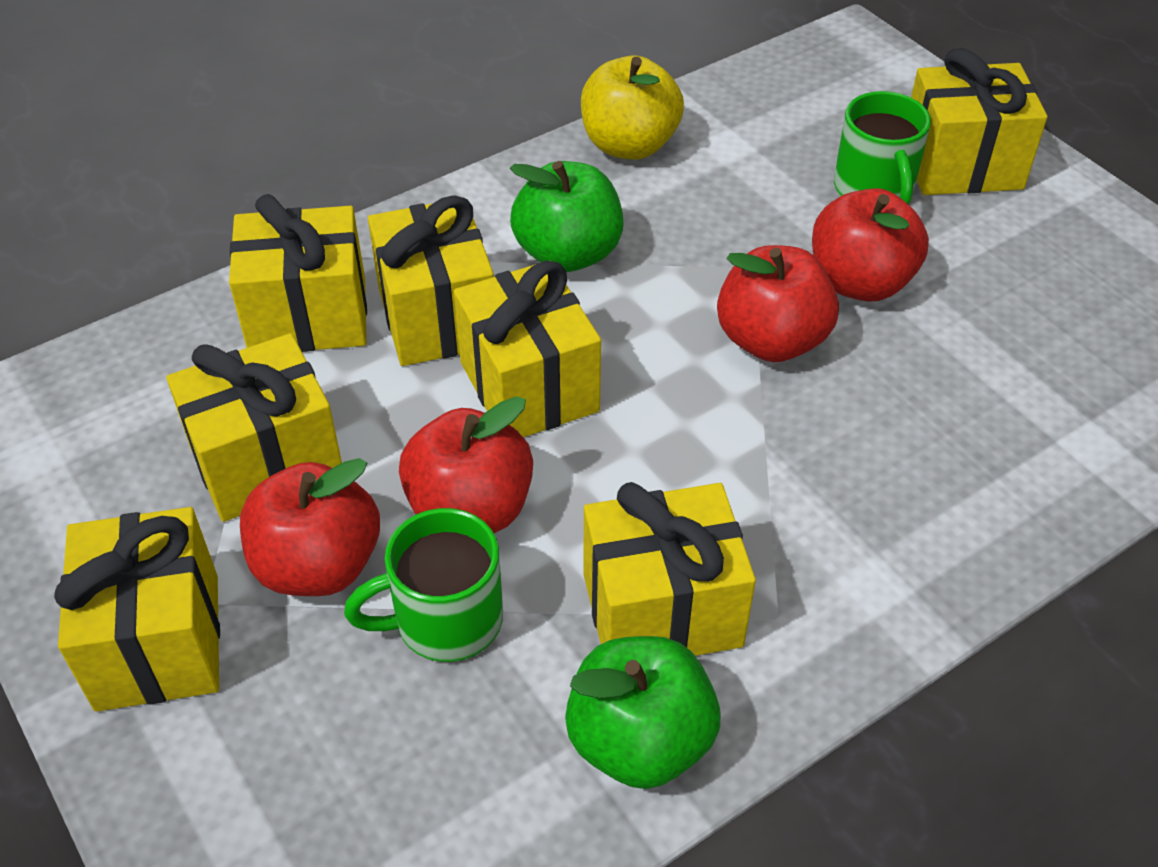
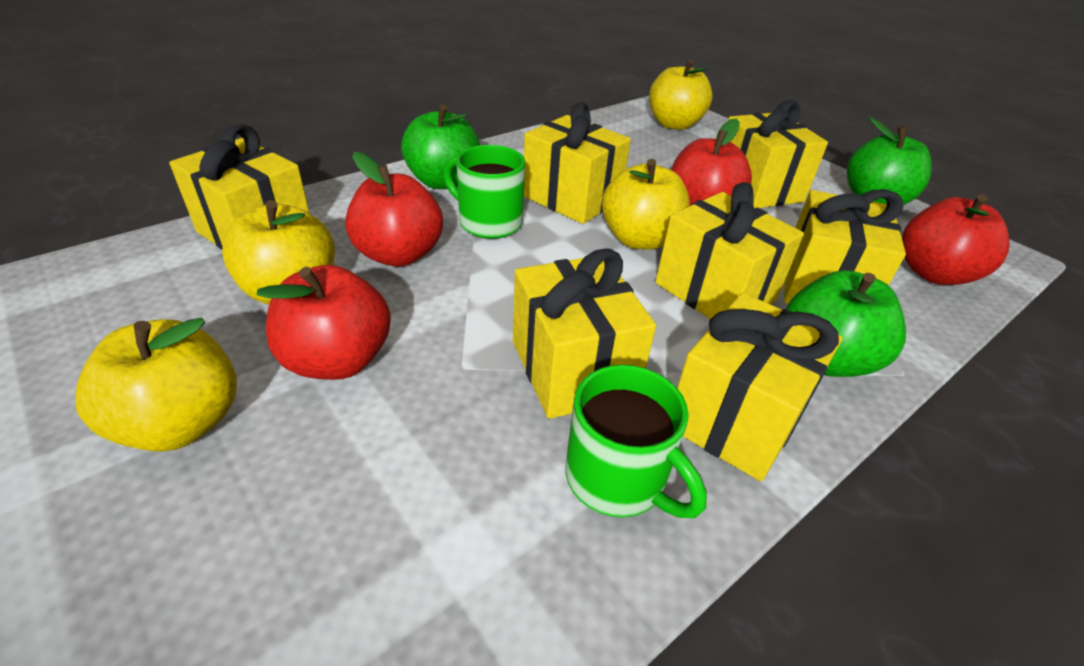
green apple: [510,161,623,272] [565,636,721,789] = 2 -> [401,104,480,189] [786,270,906,377] [847,117,932,205] = 3
yellow apple: [581,56,684,160] = 1 -> [76,318,237,452] [222,200,335,305] [602,159,690,250] [649,59,713,130] = 4

